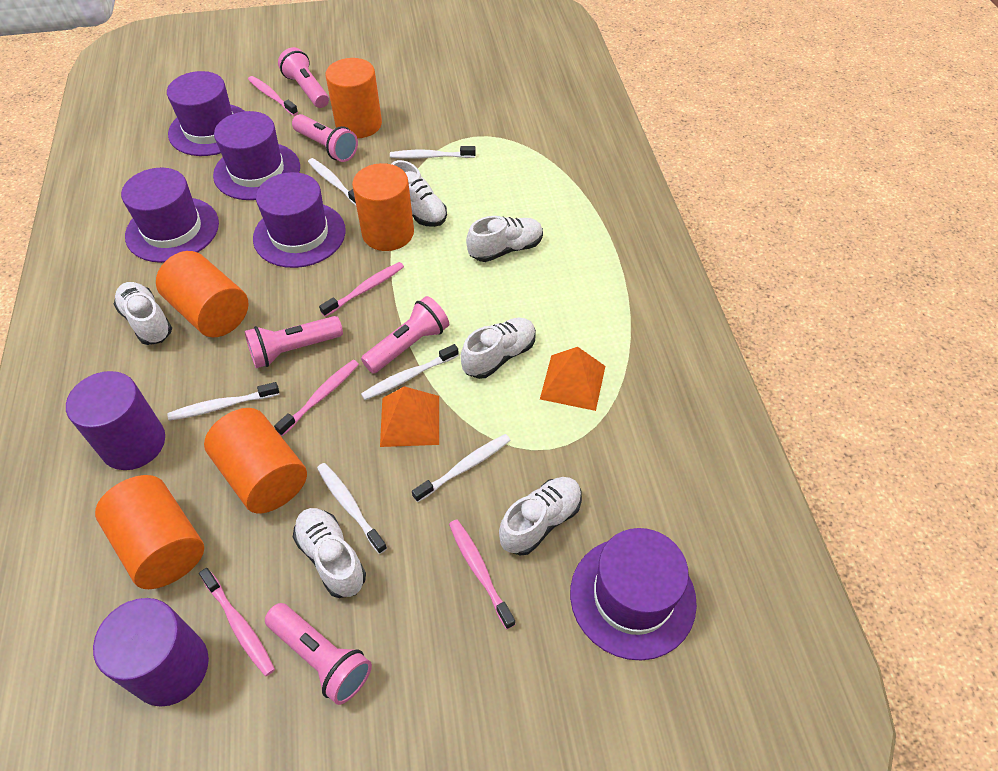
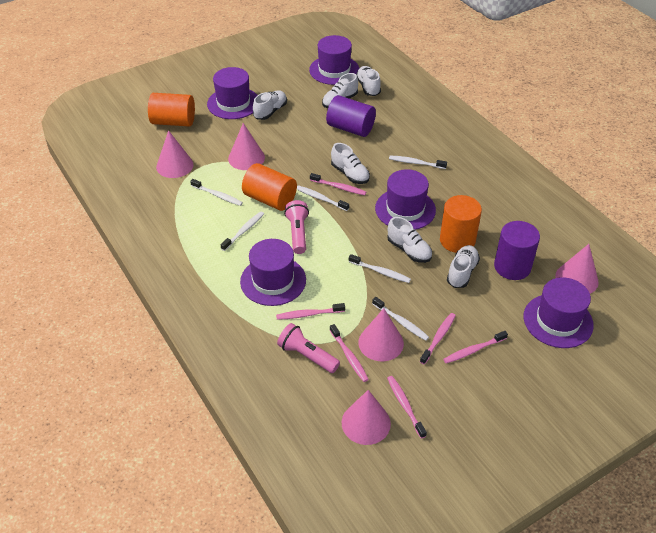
orange cylinder: [95,475,204,589] [156,251,249,337] [204,408,307,514] [326,58,382,138] [352,163,414,251] = 5 -> [148,93,195,127] [242,163,297,211] [440,195,482,253] = 3
orange pyramid: [380,386,439,447] [540,347,605,411] = 2 -> none = 0
pink cone: none = 0 -> [156,130,194,178] [228,123,265,170] [342,390,391,445] [358,308,404,361] [555,244,599,294] = 5
pink flashlight: [244,316,343,368] [265,603,372,705] [278,47,329,108] [292,114,358,162] [361,296,449,374] = 5 -> [277,323,340,373] [284,200,309,254] = 2
pink toothbrush: [199,568,275,676] [248,76,298,116] [274,360,359,436] [319,262,404,317] [449,519,515,629] = 5 -> [276,303,345,320] [310,173,366,195] [330,324,369,382] [387,376,427,439] [420,313,456,365] [443,331,508,363] = 6

